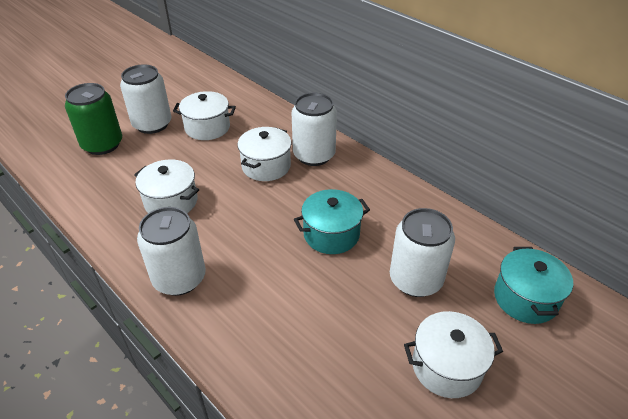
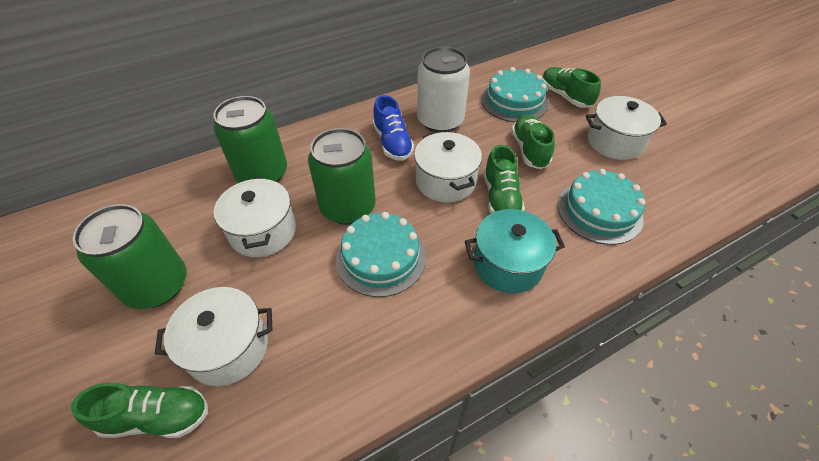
blue shoe: none = 0 -> [373,95,414,161] = 1
green can: [65,83,122,155] = 1 -> [73,204,187,309] [213,96,287,183] [308,128,376,225] = 3
green shoe: none = 0 -> [71,383,208,438] [484,145,525,213] [511,114,555,169] [542,67,601,108] = 4
turquoise cake: none = 0 -> [336,212,426,297] [481,67,548,122] [558,169,645,245] = 3
turquoise pot: [294,189,370,254] [494,247,573,324] = 2 -> [465,209,565,293] = 1
white can: [120,64,172,134] [137,207,206,296] [292,93,337,166] [390,208,455,297] = 4 -> [417,47,470,132] = 1

